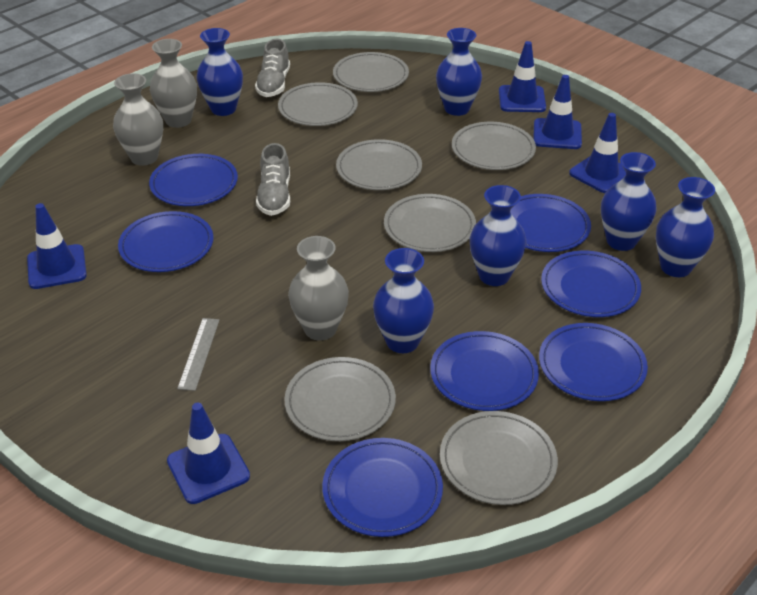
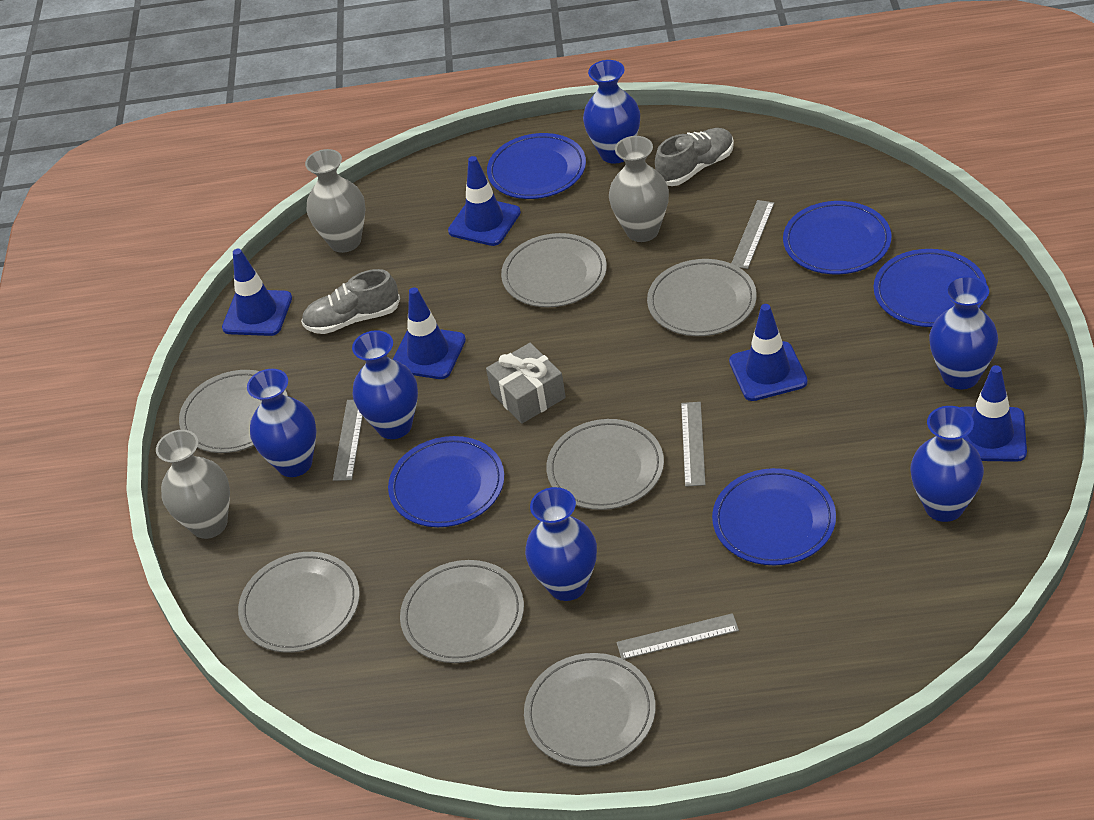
blue plate: [118,211,214,272] [149,154,238,206] [322,438,443,537] [430,331,539,411] [510,194,591,252] [539,323,648,401] [541,250,641,317] = 7 -> [388,436,504,527] [487,133,586,199] [712,468,836,565] [783,201,891,274] [874,249,987,327] = 5
grey gift: none = 0 -> [486,343,566,424] = 1
grey ruler: [177,318,220,391] = 1 -> [333,400,363,481] [617,613,739,659] [681,402,706,487] [731,200,774,269] = 4

